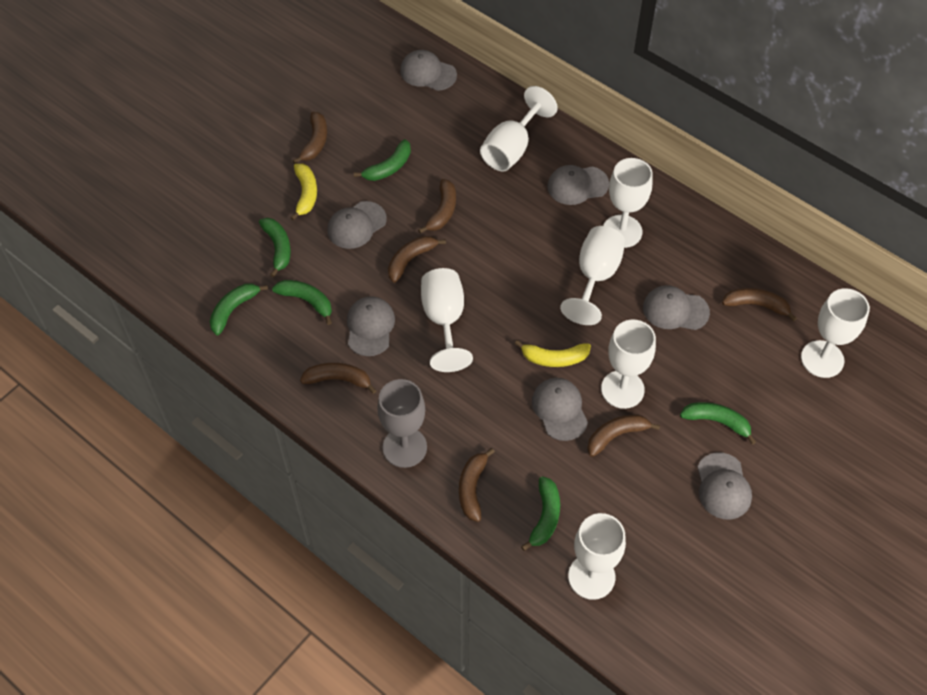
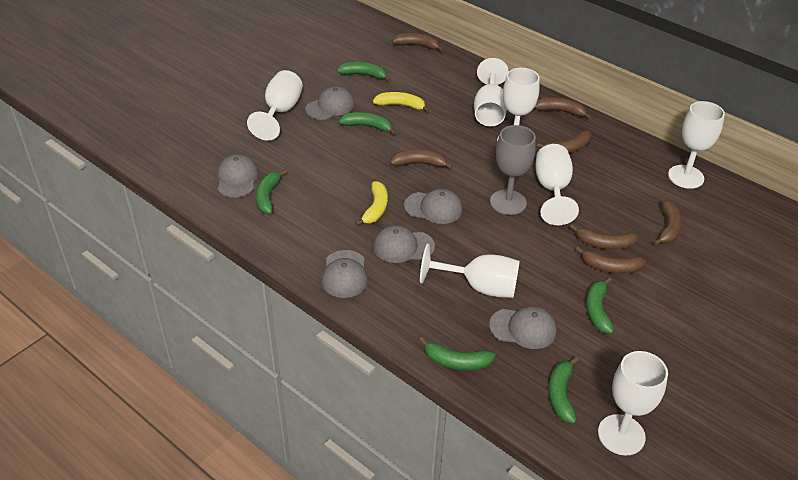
grey cap: [327,201,387,249] [347,296,395,356] [400,50,457,91] [532,378,588,441] [547,165,609,205] [643,285,710,330] [697,452,752,520] = 7 -> [217,154,259,198] [305,86,355,120] [321,250,368,298] [373,225,435,263] [404,189,462,224] [489,306,557,349] = 6

